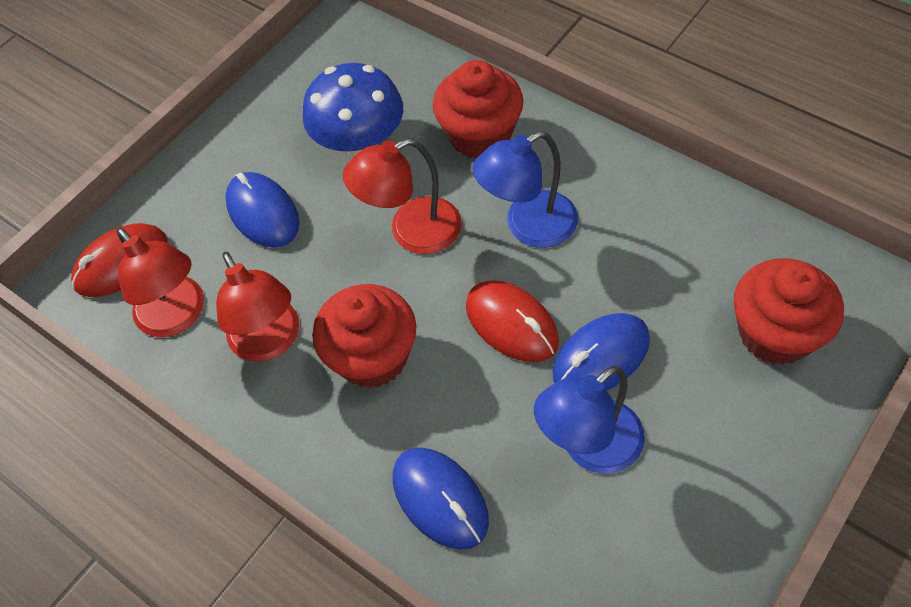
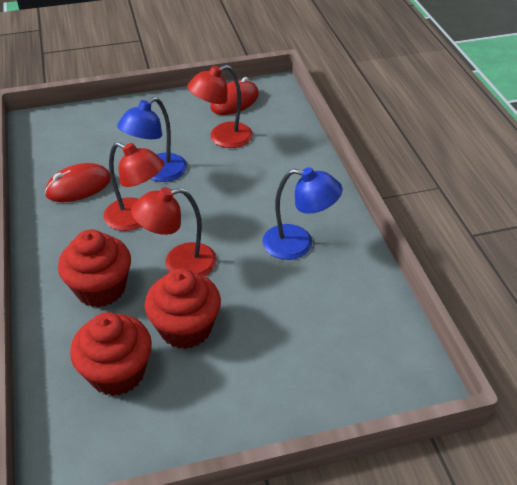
blue mouse: [225,172,299,247] [393,447,489,550] [552,313,650,391] = 3 -> none = 0
blue mushroom: [303,63,403,156] = 1 -> none = 0

